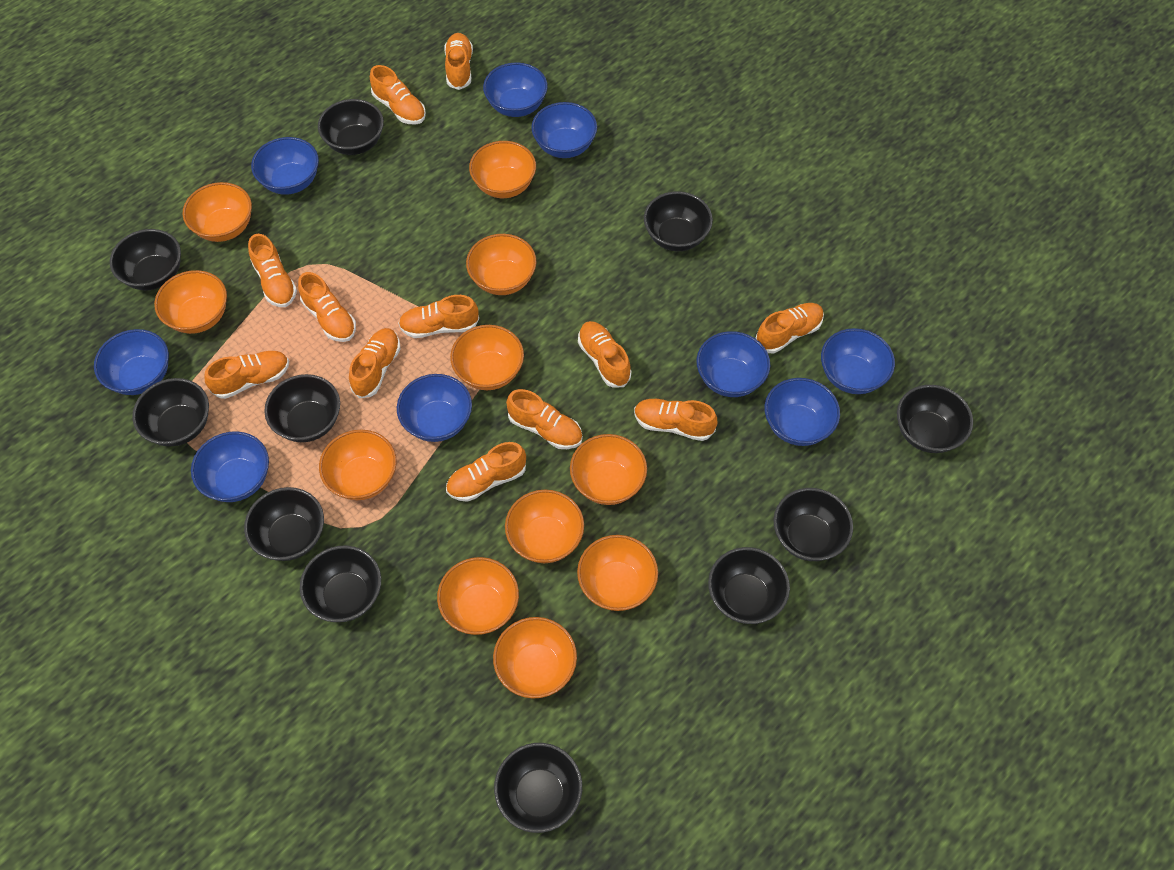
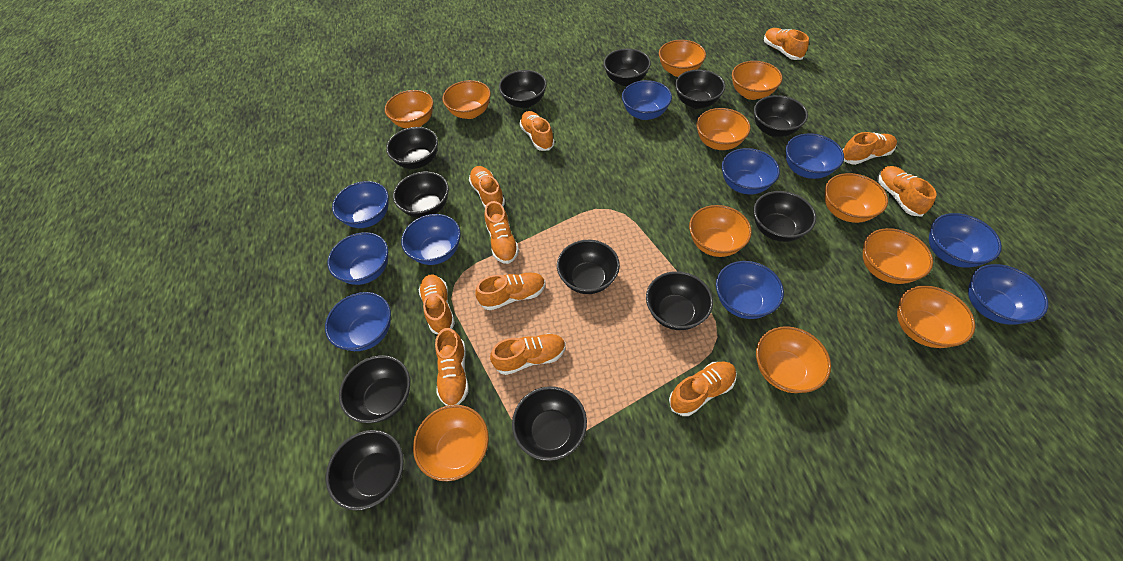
black bowl: [110,229,181,290] [132,378,209,446] [244,487,324,561] [264,374,340,442] [300,546,381,622] [318,99,384,155] [494,743,582,833] [644,191,713,251] [708,547,790,624] [774,488,853,561] [897,385,973,453] = 11 -> [326,430,404,510] [339,355,410,423] [386,127,438,169] [393,172,449,218] [499,70,547,108] [512,386,587,461] [557,240,620,294] [603,49,651,86] [646,271,713,330] [675,69,725,109] [754,95,808,137] [754,191,816,242] = 12
blue bowl: [94,329,169,395] [191,431,269,502] [251,137,319,195] [397,374,472,442] [483,63,548,117] [531,102,597,158] [696,331,770,397] [765,378,840,446] [821,328,895,394] = 9 -> [325,292,391,351] [328,232,388,285] [332,181,389,228] [401,214,461,265] [622,80,672,120] [716,261,784,319] [722,148,780,194] [786,133,844,179] [929,213,1002,268] [968,264,1048,325] = 10
orange shoe: [204,351,289,399] [248,234,297,307] [298,272,356,342] [349,328,400,398] [370,65,426,124] [398,295,479,338] [444,33,473,90] [446,442,526,502] [506,389,582,449] [578,321,631,388] [634,399,717,441] [755,303,824,353] = 12 -> [419,274,455,334] [435,328,469,406] [469,166,505,207] [475,273,546,310] [484,201,519,264] [490,333,566,375] [519,111,555,151] [669,362,737,416] [764,28,809,60] [843,132,897,165] [878,166,937,217] = 11

